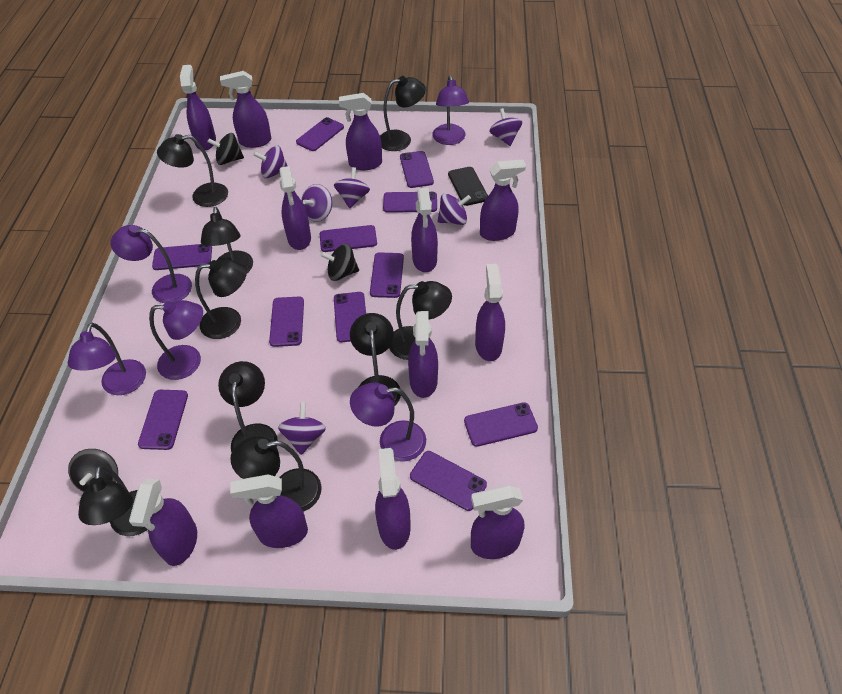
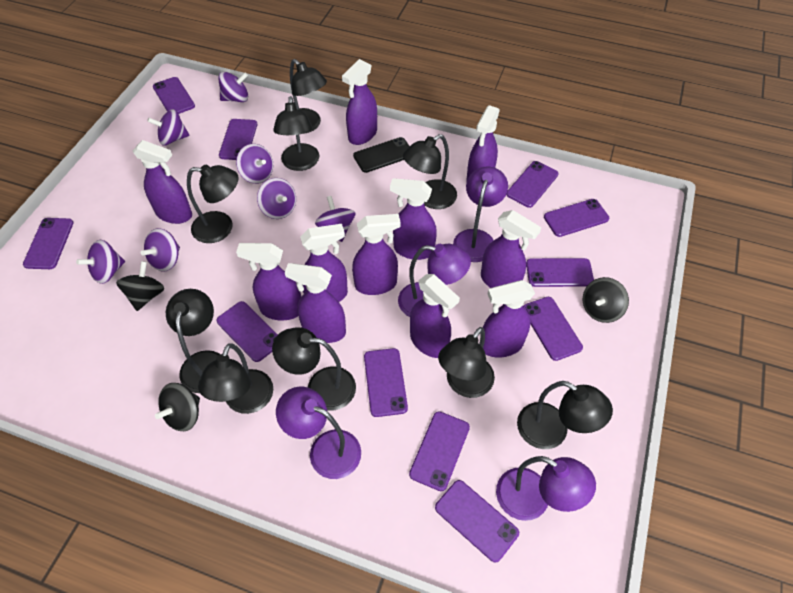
purple lamp: [68,323,146,395] [110,225,192,303] [149,300,203,380] [350,382,426,462] [433,75,469,145] = 5 -> [276,387,361,479] [398,244,471,317] [453,166,508,262] [496,456,596,521] = 4
purple spinning top: [253,146,287,178] [278,402,326,455] [301,184,332,222] [334,167,370,208] [438,193,471,225] [489,108,522,146] = 6 -> [76,240,125,284] [141,228,180,272] [147,109,189,146] [218,72,248,102] [236,144,273,184] [257,178,296,219] [315,196,355,242] = 7
purple spray bottle: [129,479,197,566] [180,65,216,151] [220,71,271,148] [230,474,308,548] [280,166,311,250] [339,93,382,170] [375,448,410,550] [408,311,438,398] [411,188,438,272] [471,485,524,559] [475,264,505,361] [480,159,526,241] = 12 -> [133,140,192,224] [236,243,301,320] [285,263,346,343] [300,224,348,302] [342,59,377,145] [352,214,401,295] [390,178,437,260] [410,274,460,358] [466,105,500,183] [481,210,542,288] [483,280,535,357] = 11

